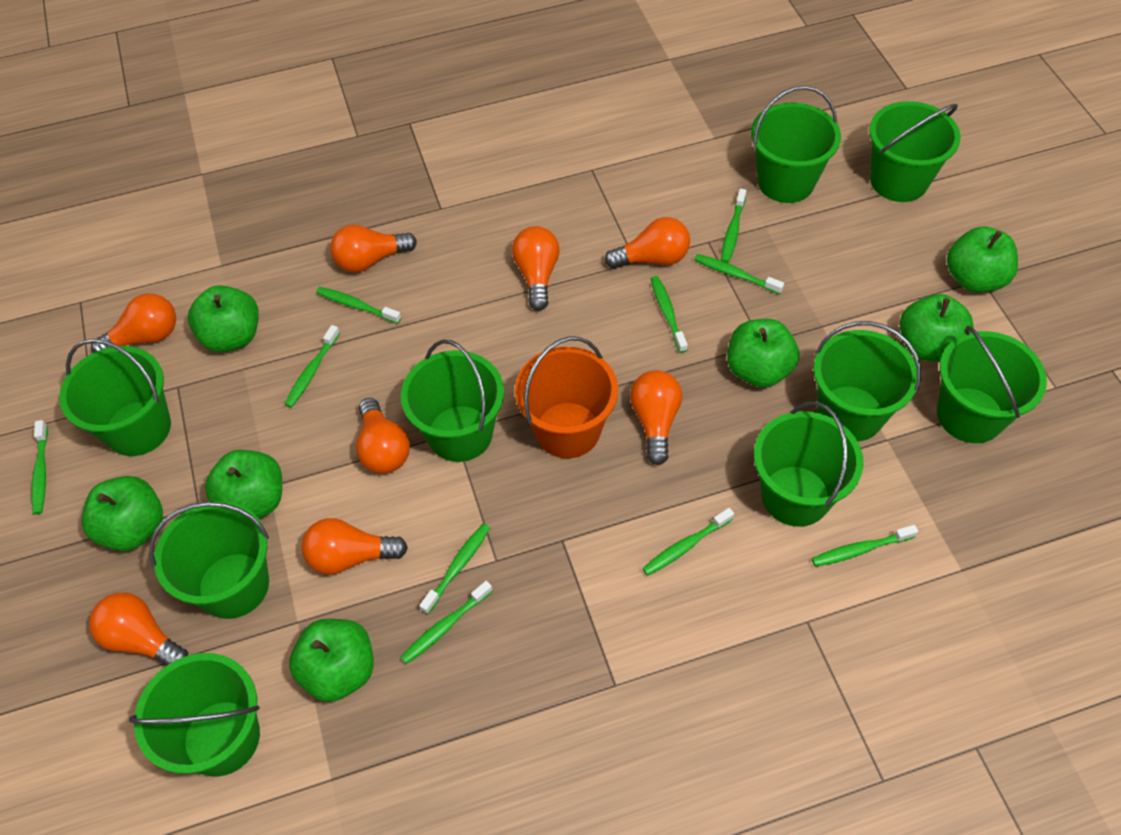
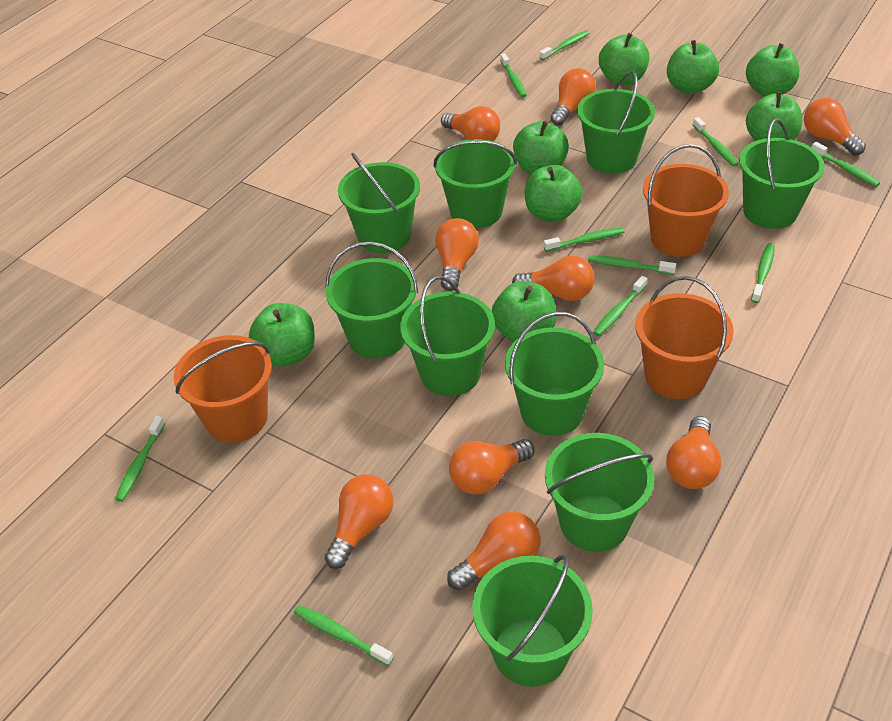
green apple: [82,476,163,551] [188,285,259,352] [205,450,282,518] [289,619,374,702] [727,319,799,388] [900,294,974,362] [947,227,1018,292] = 7 -> [249,303,315,367] [492,281,557,342] [513,121,569,175] [525,165,583,222] [599,33,649,85] [667,40,719,94] [746,43,799,97] [746,92,802,141] = 8
orange bucket: [515,336,618,458] = 1 -> [174,335,272,442] [635,276,734,399] [643,144,729,257] = 3
orange light bulb: [89,593,188,666] [91,293,176,353] [302,518,408,575] [330,225,417,272] [356,398,410,474] [512,226,560,310] [604,217,690,269] [630,370,682,465] = 8 -> [325,474,394,569] [435,218,479,291] [441,106,500,141] [447,512,541,591] [449,439,534,494] [512,256,595,301] [550,68,596,126] [666,416,721,489] [804,98,866,156] = 9

